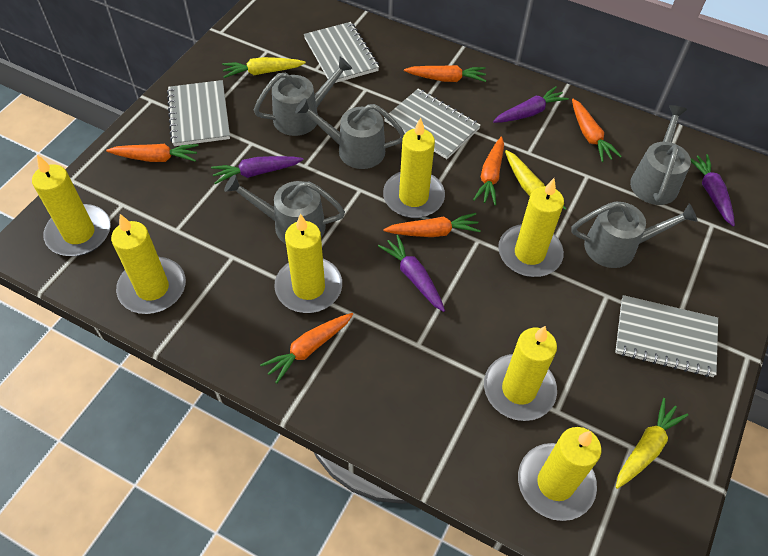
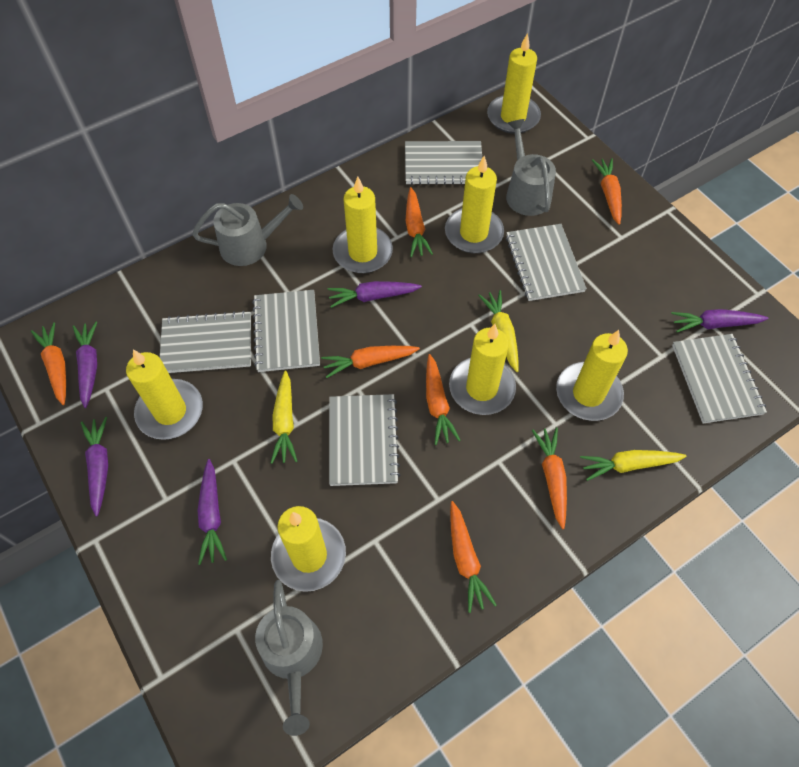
grey notebook: [167,80,230,146] [304,22,379,83] [384,89,481,159] [615,295,718,377] = 4 -> [160,311,251,373] [252,290,320,372] [329,394,400,486] [405,141,482,185] [506,224,587,301] [672,334,767,423] = 6
grey watering can: [224,175,345,244] [254,57,353,136] [295,98,405,169] [571,201,698,268] [630,105,691,205] = 5 -> [192,194,303,266] [255,580,323,736] [506,119,556,216] = 3
orange carrot: [106,144,199,162] [260,313,353,384] [383,213,481,237] [404,65,486,82] [473,136,504,205] [572,99,622,162] = 6 -> [31,322,66,405] [321,346,420,378] [406,187,433,257] [426,354,461,445] [450,501,496,613] [532,427,567,529] [592,158,622,225] = 7
purple carrot: [211,156,304,184] [378,235,445,312] [493,86,569,123] [691,154,735,226] = 4 -> [72,322,97,408] [81,417,108,516] [197,459,227,565] [328,281,422,308] [671,309,769,332] = 5

